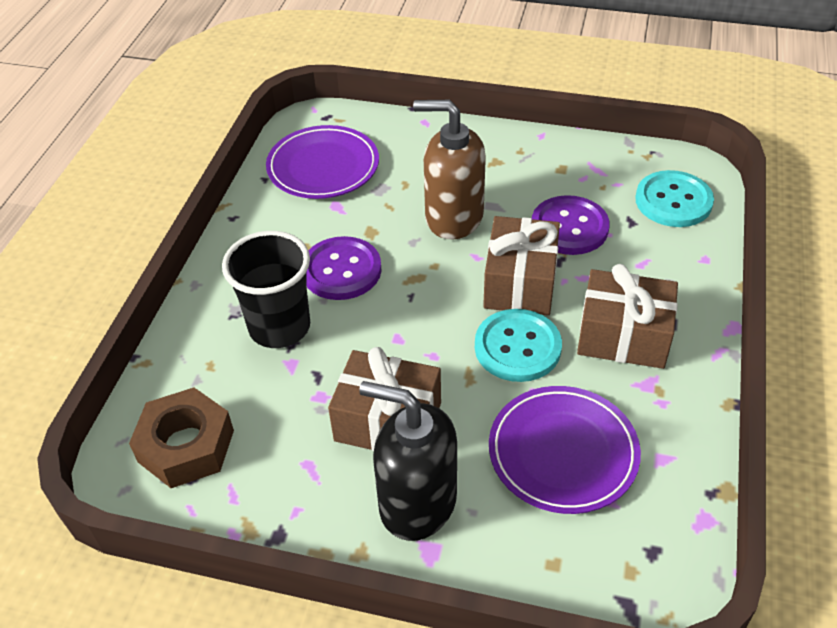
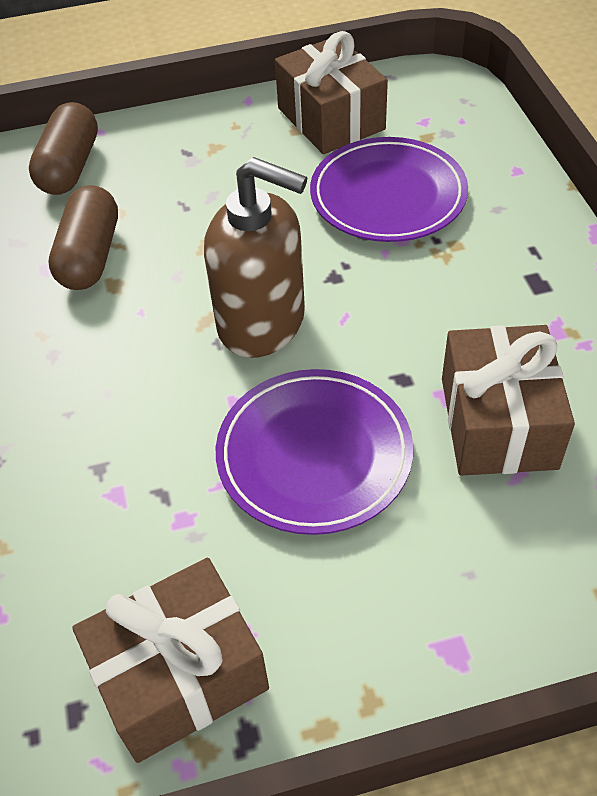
black cup: [222,231,310,348] = 1 -> none = 0
black soap dispenser: [359,381,457,541] = 1 -> none = 0
brown capsule: none = 0 -> [29,102,98,195] [48,185,118,290] = 2
brown nut: [129,387,234,488] = 1 -> none = 0
purple button: [306,236,381,300] [532,195,610,255] = 2 -> none = 0
turquoise button: [475,309,562,382] [635,170,714,227] = 2 -> none = 0

